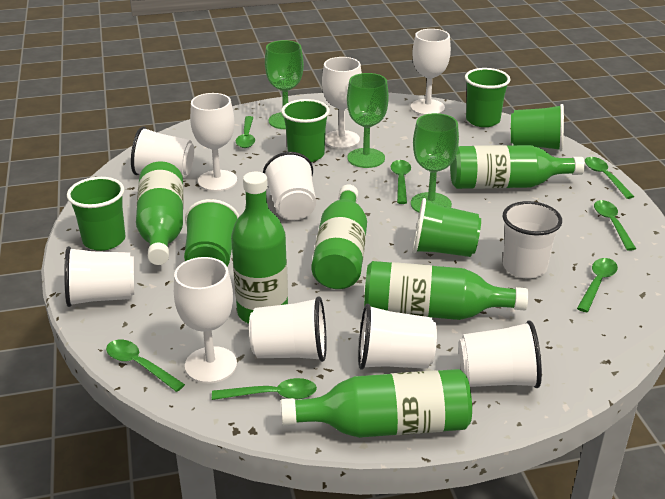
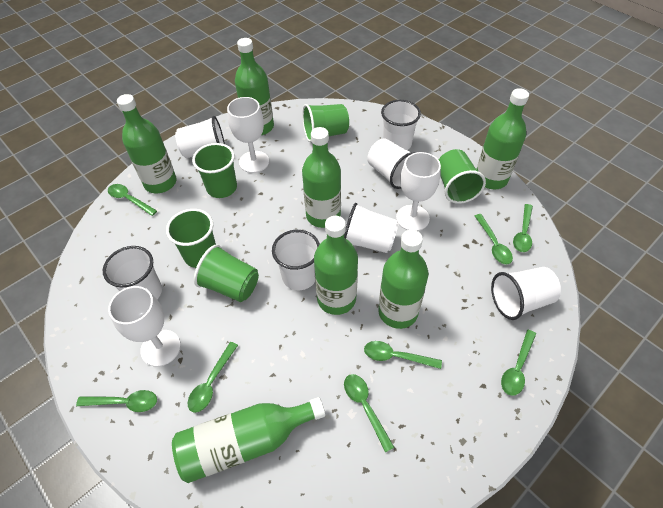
green bottle: [136,161,183,265] [231,172,288,324] [281,369,472,438] [311,185,367,289] [364,261,528,320] [450,145,585,189] = 6 -> [117,94,177,193] [172,397,325,483] [235,38,274,135] [302,127,341,228] [314,216,358,315] [378,230,429,329] [477,88,529,189] = 7
green cup: [67,177,125,251] [184,199,239,267] [281,99,330,162] [413,198,481,257] [465,68,510,127] [511,104,564,151] = 6 -> [166,209,216,268] [192,143,237,198] [194,245,259,302] [302,104,349,142] [439,149,486,204] = 5
green goblet: [265,40,304,129] [347,73,389,168] [411,113,459,213] = 3 -> none = 0
green spoon: [106,340,185,392] [212,378,317,400] [236,116,255,148] [391,160,411,204] [577,258,618,312] [585,157,635,199] [594,200,636,251] = 7 -> [76,390,157,412] [108,184,157,216] [188,342,238,413] [344,374,394,452] [364,341,442,369] [475,214,513,264] [501,330,536,396] [513,204,533,252] = 8
white goblet: [174,257,237,383] [190,93,237,192] [322,57,362,149] [411,29,451,115] = 4 -> [108,286,181,367] [227,97,269,173] [396,152,441,231] = 3

